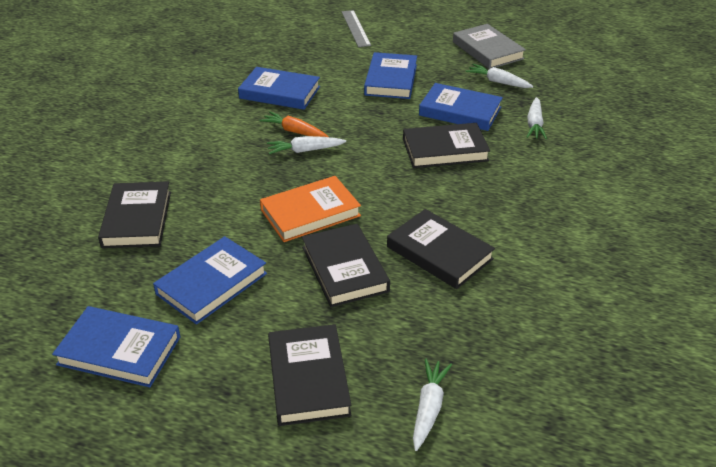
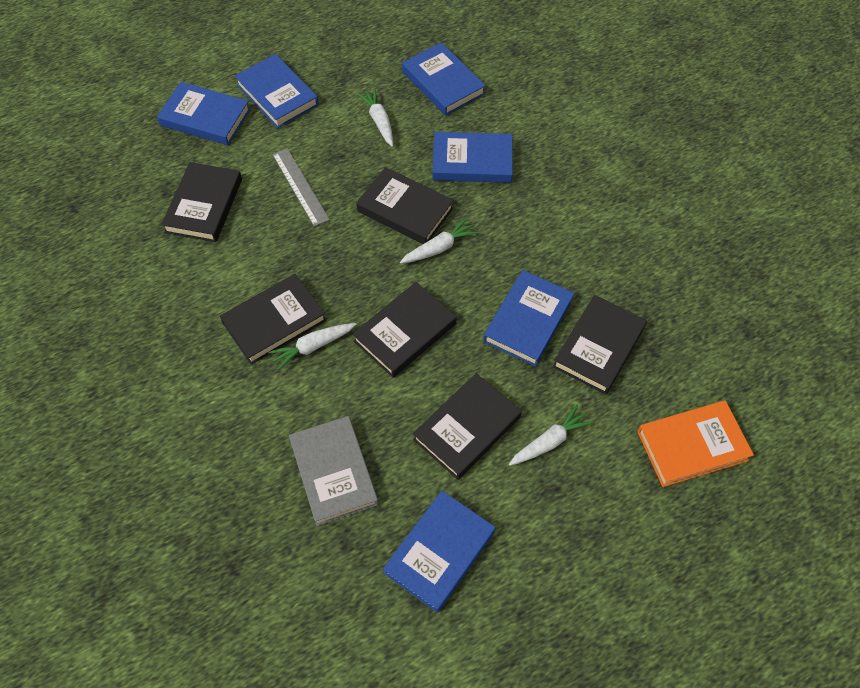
black book: [98,181,171,248] [268,324,352,426] [302,224,390,307] [387,209,495,289] [403,123,490,168] = 5 -> [161,162,242,242] [220,274,327,365] [352,282,456,378] [356,167,454,244] [413,373,522,480] [553,295,647,394] = 6
blue book: [52,306,181,387] [153,236,267,325] [238,67,320,110] [364,52,417,99] [419,83,503,131] = 5 -> [157,82,251,145] [234,54,319,128] [383,491,495,613] [402,42,486,116] [432,132,513,183] [483,270,574,367] = 6
orange carrot: [259,111,329,137] = 1 -> none = 0

